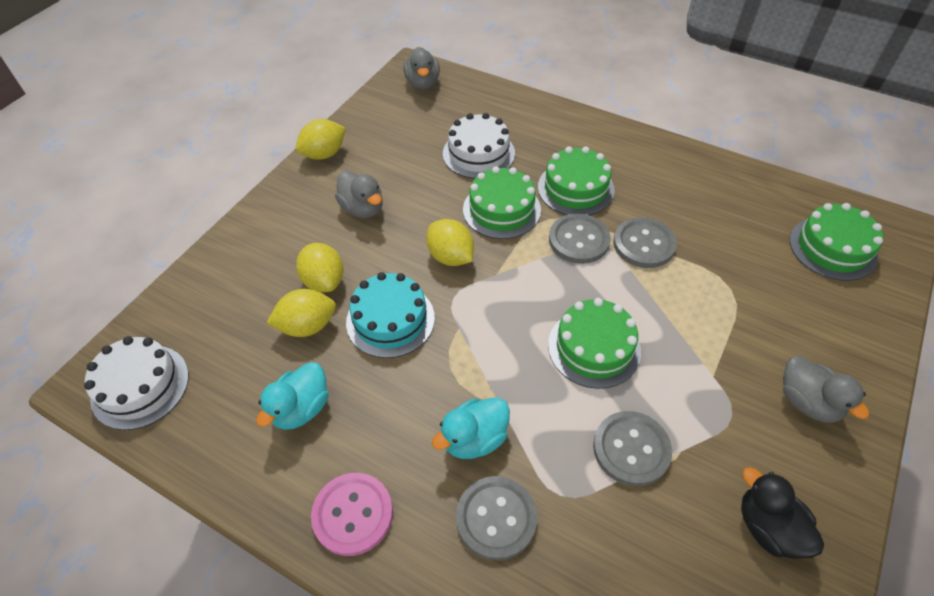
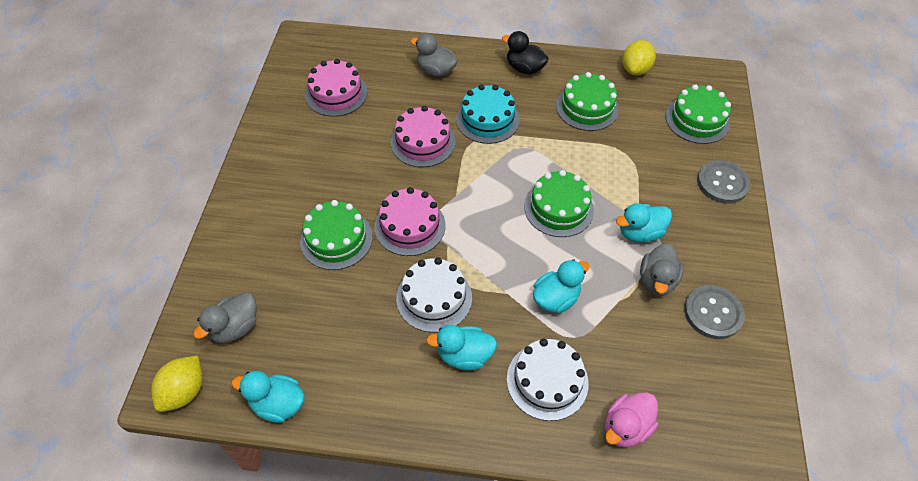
grey button: [456,476,537,561] [549,213,611,264] [593,411,672,486] [613,217,677,268] = 4 -> [684,285,745,339] [697,160,751,204] = 2
pink button: [311,473,393,556] = 1 -> none = 0
pink cake: none = 0 -> [305,59,368,117] [375,187,445,256] [390,106,456,167] = 3
pink duck: none = 0 -> [605,392,658,447] = 1
turquoise duck: [256,362,329,430] [432,398,510,459] = 2 -> [231,371,305,423] [426,325,497,370] [533,259,589,313] [616,203,672,242] = 4
yellow lemon: [267,289,336,337] [296,119,346,160] [296,243,344,292] [426,219,474,266] = 4 -> [151,356,202,412] [622,40,656,75] = 2

